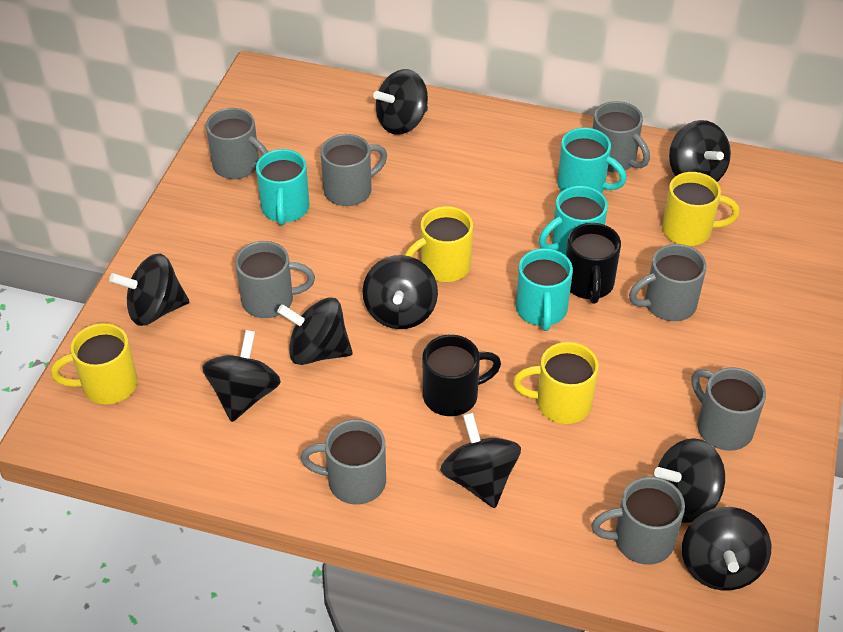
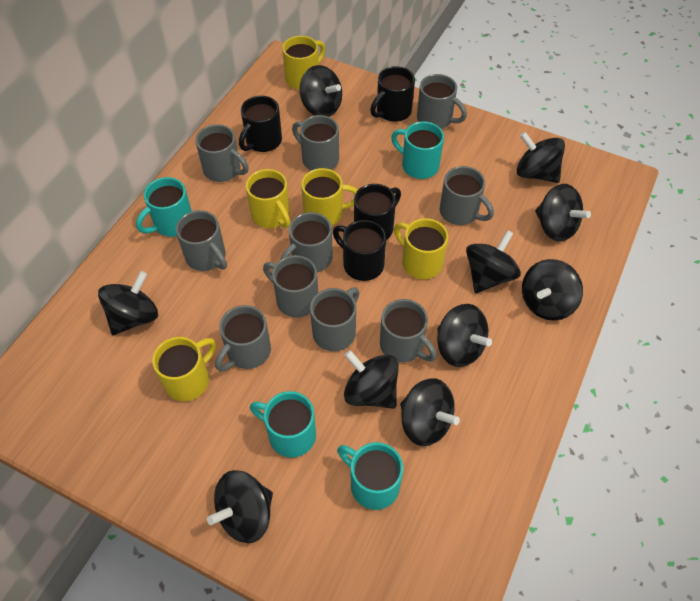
black mug: [423,335,501,416] [566,223,621,304] = 2 -> [239,96,282,152] [333,220,386,281] [354,184,401,240] [370,66,415,122] = 4
black spinning top: [109,253,189,326] [202,330,281,422] [277,297,353,365] [363,255,438,329] [373,69,428,135] [440,413,521,508] [654,438,725,523] [669,120,731,182] [682,507,771,590] = 9 -> [98,271,158,335] [207,470,273,543] [299,65,342,117] [344,350,399,409] [400,378,460,446] [437,304,492,367] [466,230,521,293] [517,132,565,183] [522,259,583,321] [535,184,591,242] = 10
grey mug: [206,108,268,179] [235,241,315,318] [300,419,386,504] [320,134,387,206] [591,477,685,565] [593,101,650,172] [629,244,707,321] [691,367,766,451] = 8 -> [176,210,227,271] [195,124,249,182] [215,305,271,372] [263,255,318,318] [280,212,333,272] [292,115,339,171] [310,288,359,351] [380,299,437,363] [417,74,467,129] [440,166,494,225] = 10
yellow mug: [51,323,138,404] [405,206,473,282] [513,342,599,424] [662,172,739,246] = 4 -> [152,337,217,401] [246,169,290,228] [282,36,325,90] [301,168,358,226] [394,218,448,279] = 5

